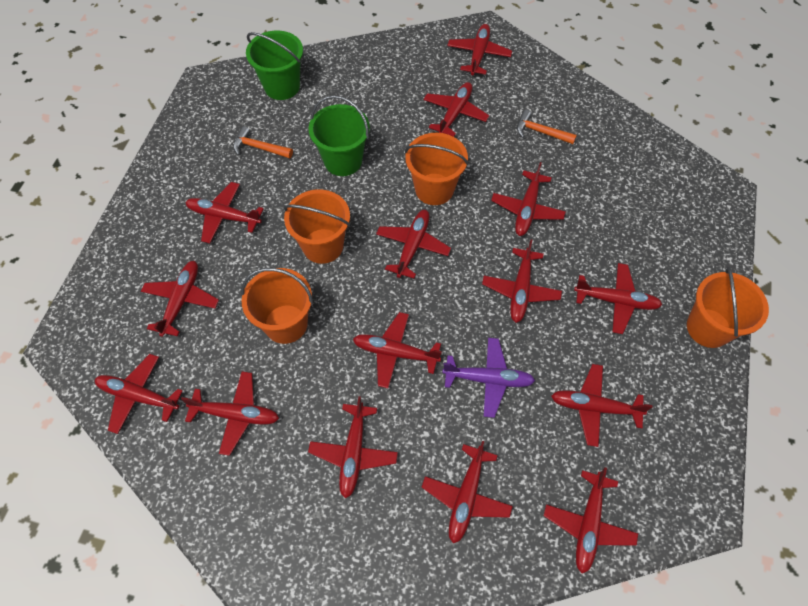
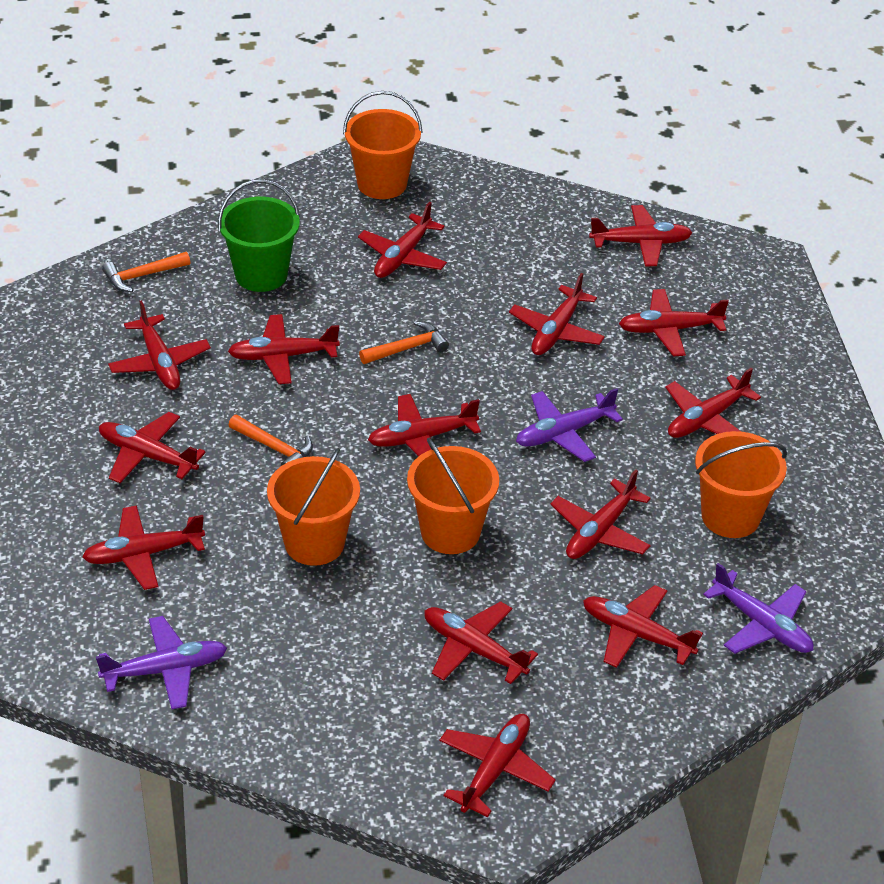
green bucket: [246,31,303,100] [309,95,370,176] = 2 -> [218,179,300,292] = 1
orange hammer: [233,126,293,158] [517,110,577,144] = 2 -> [102,252,190,292] [228,415,313,466] [359,321,449,364] = 3
purple plane: [442,338,535,418] = 1 -> [96,616,227,710] [516,388,623,462] [703,563,813,654] = 3
red plane: [95,354,183,434] [141,261,219,337] [181,372,279,456] [185,182,264,243] [308,396,398,499] [353,312,442,388] [376,210,451,278] [422,441,513,543] [423,82,489,137] [447,24,512,75] [482,239,562,323] [491,162,566,236] [544,467,638,573] [551,364,653,447] [574,263,662,334] = 15 -> [82,505,205,590] [99,412,206,483] [108,300,211,390] [228,314,340,384] [358,202,447,278] [368,394,481,457] [424,601,538,684] [439,714,556,817] [509,273,605,355] [550,470,651,559] [583,585,703,668] [589,205,692,267] [619,289,729,356] [665,368,761,438] = 14

